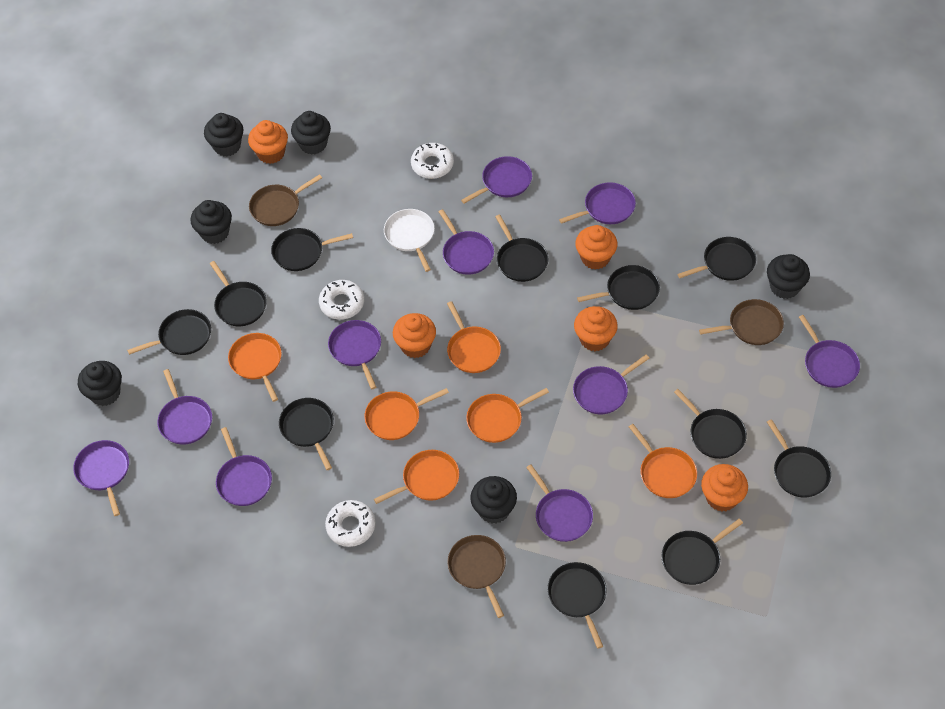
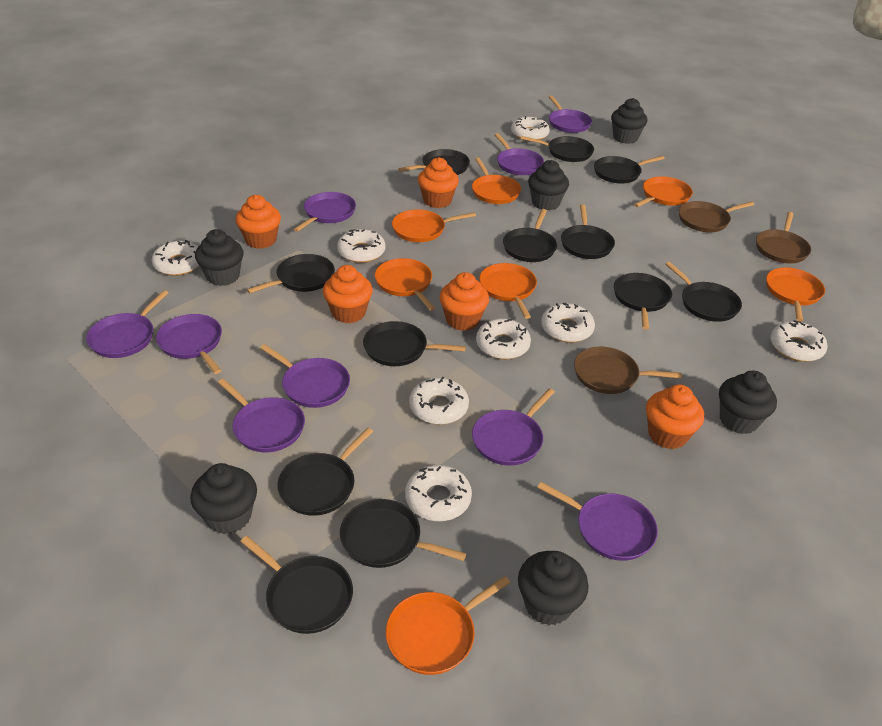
black pan: [127,309,211,355] [210,261,267,326] [271,228,353,271] [279,398,334,470] [495,215,548,282] [547,562,607,649] [577,265,660,310] [661,518,743,585] [674,389,747,459] [678,237,756,281] [767,419,831,498] = 11 -> [240,536,353,634] [247,254,335,294] [277,427,373,516] [340,499,466,568] [363,321,466,366] [398,149,470,175] [503,209,557,262] [521,136,594,162] [561,204,615,259] [594,156,665,183] [614,273,672,330] [665,262,742,322] = 12
orange pan: [228,333,282,402] [364,388,449,440] [374,450,459,504] [447,301,501,373] [466,388,549,443] [629,424,697,498] = 6 -> [375,258,435,311] [386,576,510,675] [392,209,476,242] [472,158,521,204] [479,263,537,319] [634,176,693,207] [766,267,825,322] = 7
purple pan: [73,440,129,516] [157,369,212,445] [216,427,272,506] [328,320,381,389] [439,209,494,275] [461,156,532,204] [526,465,593,542] [559,182,636,224] [573,355,650,414] [799,315,860,388] = 10 -> [86,290,168,358] [156,314,222,374] [218,379,305,452] [260,344,350,408] [294,192,356,232] [472,388,555,466] [495,133,544,175] [537,482,658,561] [549,96,592,133] = 9
white donut: [319,280,364,320] [325,500,375,547] [411,143,454,179] = 3 -> [152,240,199,276] [337,229,385,263] [405,465,472,521] [409,377,469,425] [476,319,531,359] [511,116,550,141] [541,302,595,343] [770,320,828,362] = 8
white pan: [384,209,434,272] = 1 -> none = 0

